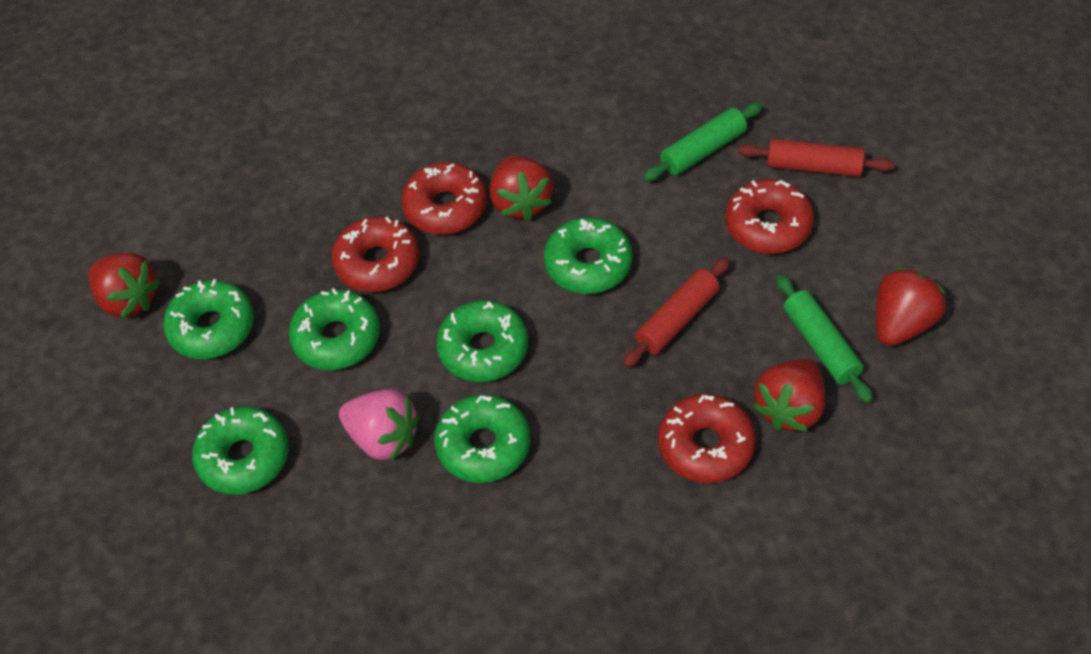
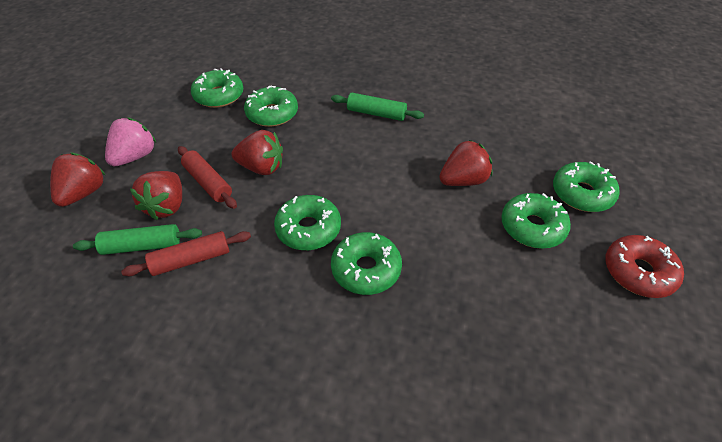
red donut: [331,217,419,292] [401,162,487,235] [658,394,756,483] [725,179,814,254] = 4 -> [605,235,684,298] = 1

